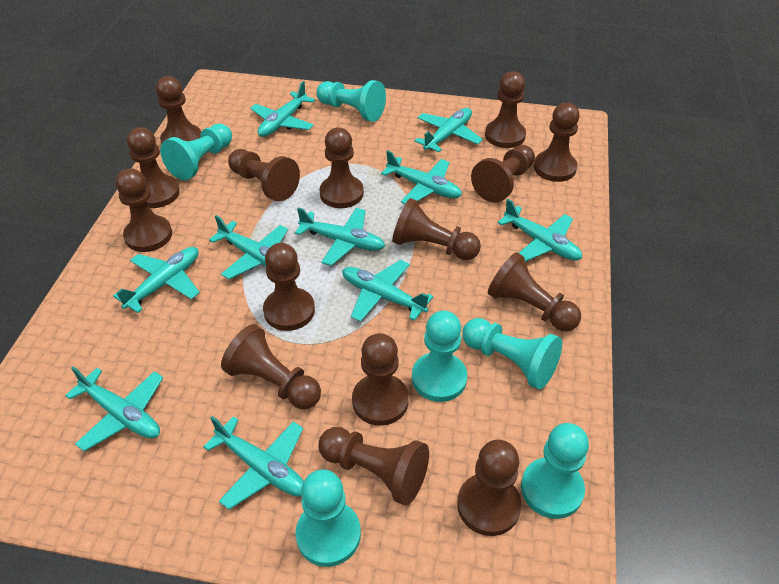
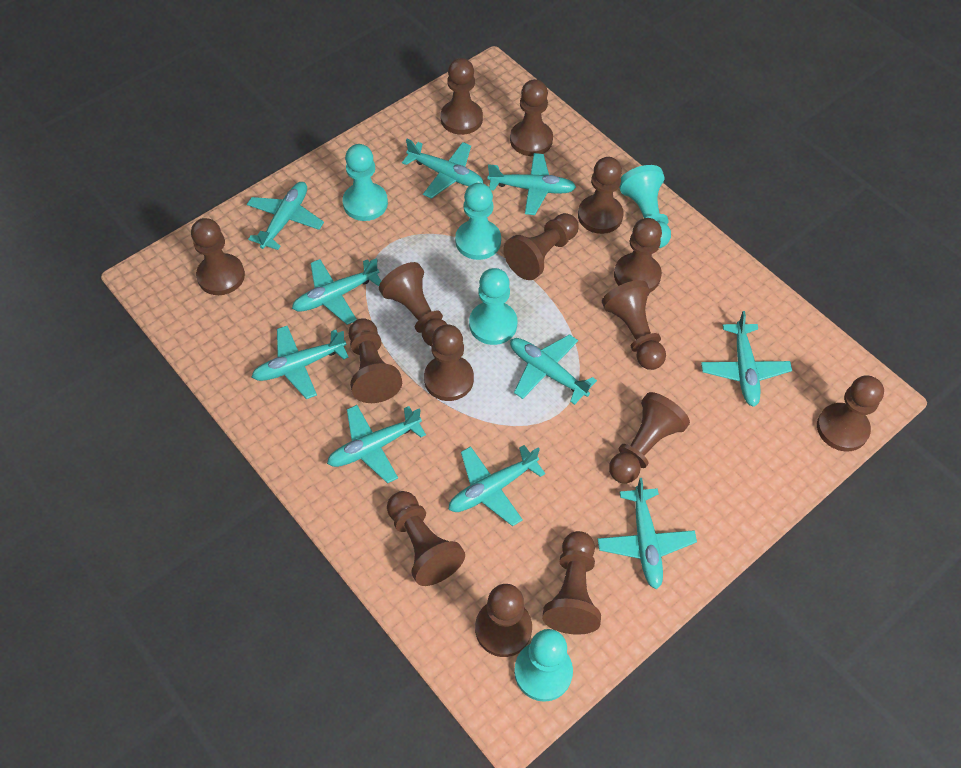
turquoise pawn: [160,124,232,180] [295,469,361,567] [316,80,386,122] [412,311,467,402] [462,318,562,390] [521,423,589,519] = 6 -> [343,144,388,221] [455,183,501,260] [469,268,517,345] [514,629,573,702] [619,165,671,248] = 5

